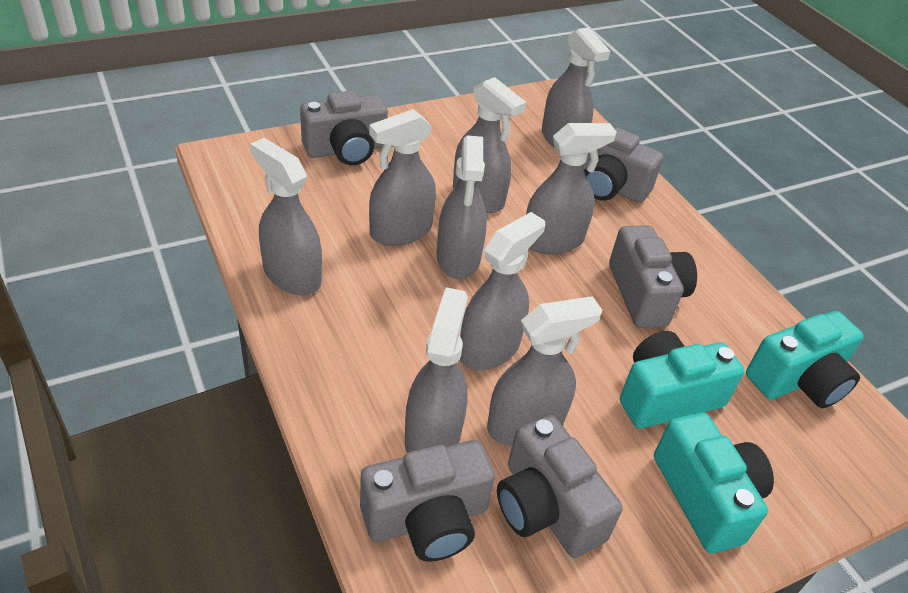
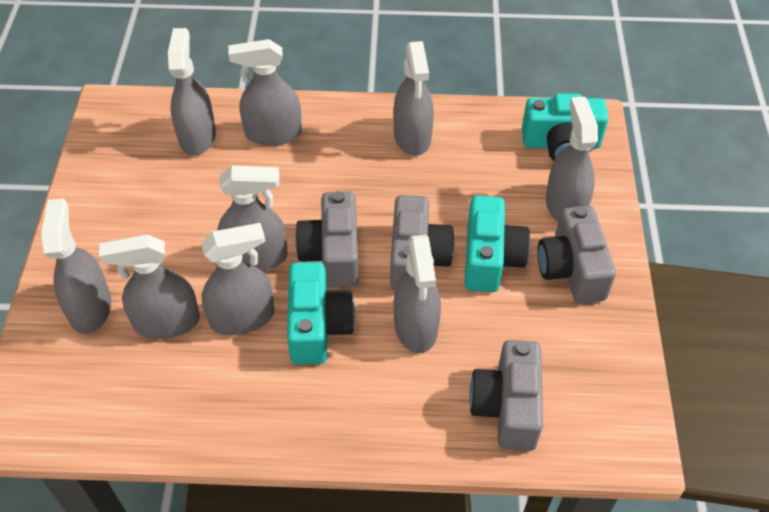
grey camera: [300,91,388,165] [360,440,495,562] [497,415,623,558] [584,127,663,203] [609,225,697,328] = 5 -> [295,191,359,287] [390,195,455,290] [469,340,543,451] [537,206,616,304] = 4

